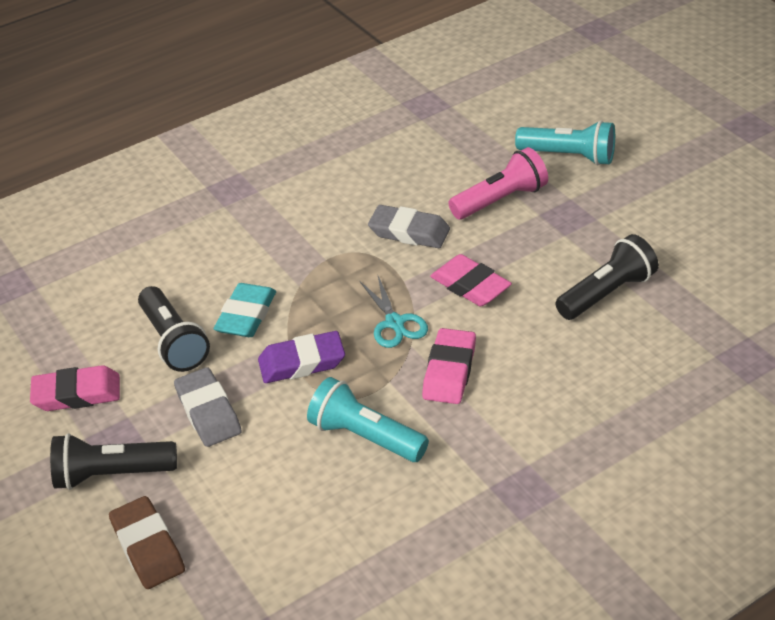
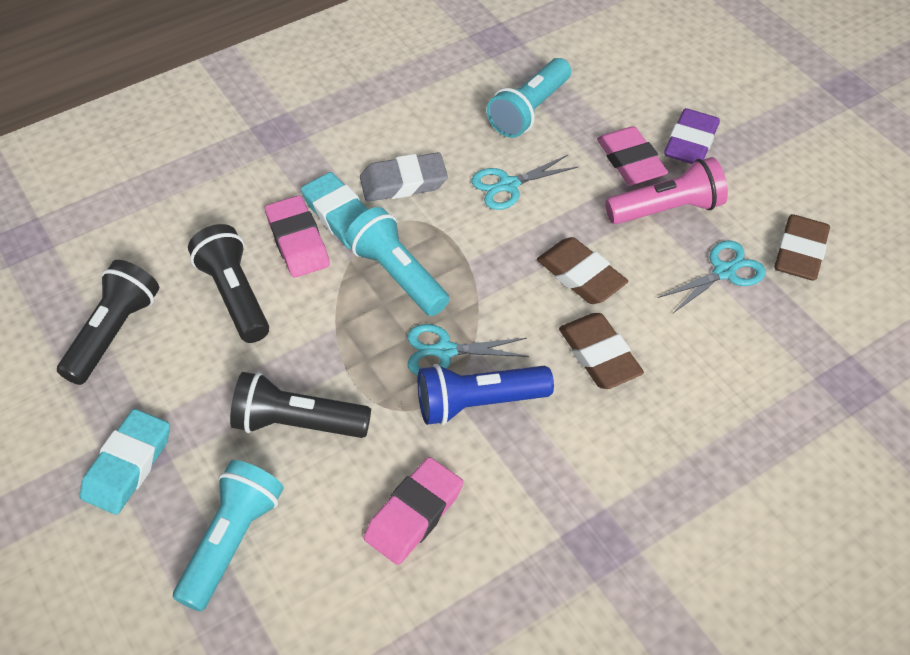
blue flashlight: none = 0 -> [418,364,554,425] = 1
brown eraser: [109,496,185,589] = 1 -> [537,237,628,304] [559,313,644,389] [774,214,830,280] = 3
grey eraser: [174,367,242,447] [368,205,450,248] = 2 -> [360,152,448,202] = 1
turquoise eraser: [214,283,276,337] = 1 -> [80,409,170,515] [301,172,368,249] = 2
turquoise flashlight: [307,377,429,462] [515,120,615,166] = 2 -> [173,460,284,612] [345,207,449,316] [487,58,571,138] = 3
turquoise scissors: [359,276,428,348] = 1 -> [407,324,529,375] [471,155,578,210] [658,240,766,314] = 3

